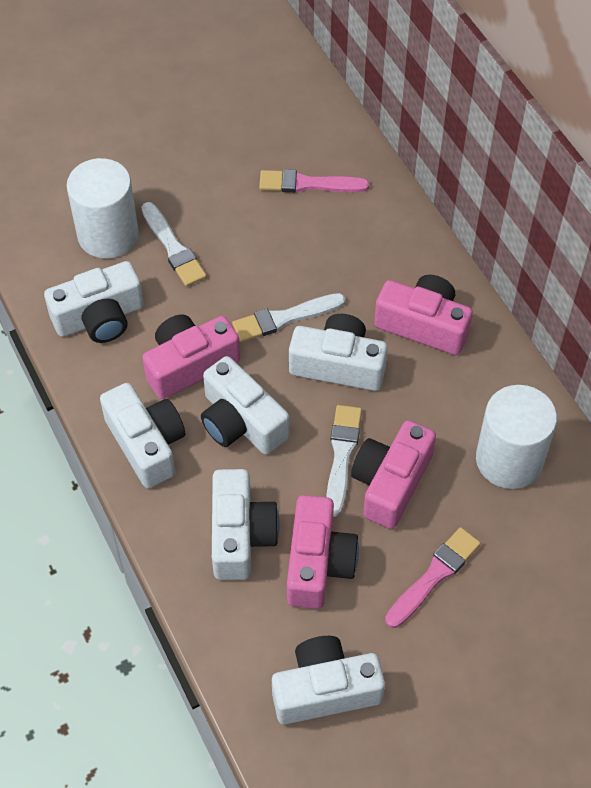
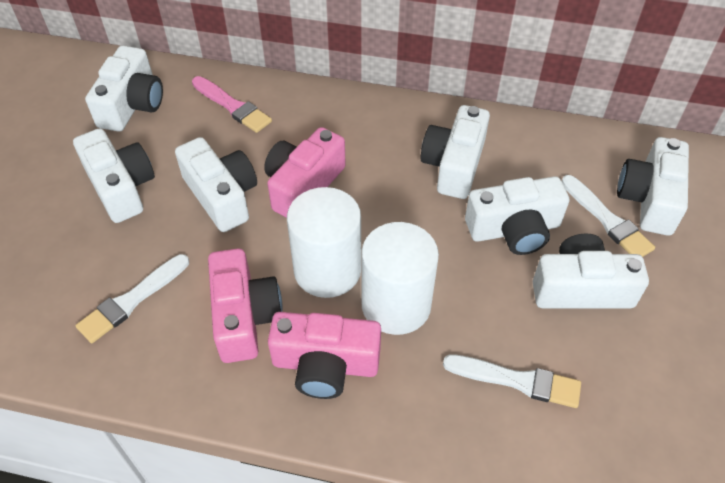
pink brush: [259,169,369,193] [385,527,481,628] = 2 -> [192,76,272,133] = 1
pink camera: [142,314,240,399] [287,495,359,609] [351,420,436,529] [374,275,473,355] = 4 -> [208,248,283,363] [264,127,346,218] [268,312,381,399] = 3
white camera: [44,261,144,343] [100,383,185,488] [201,356,289,455] [212,469,280,580] [272,636,385,724] [289,314,388,391] = 6 -> [73,128,155,223] [85,46,163,132] [175,137,257,232] [421,105,490,199] [465,176,569,255] [533,234,649,309] [617,137,689,236] = 7

